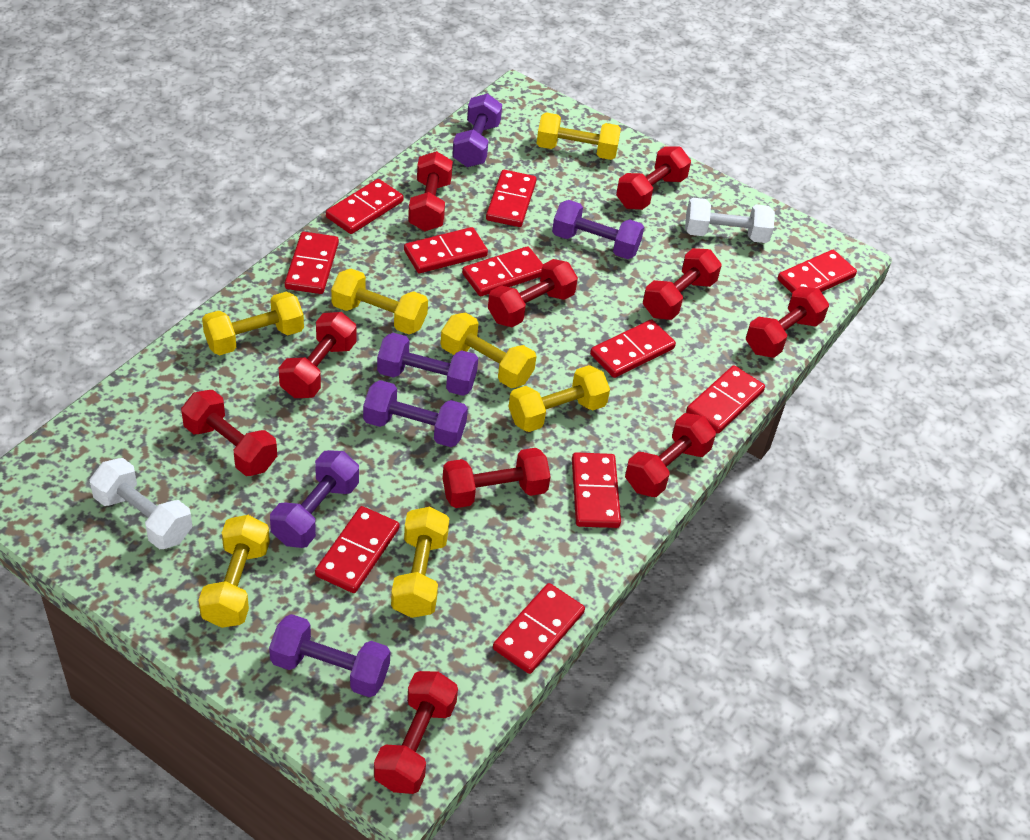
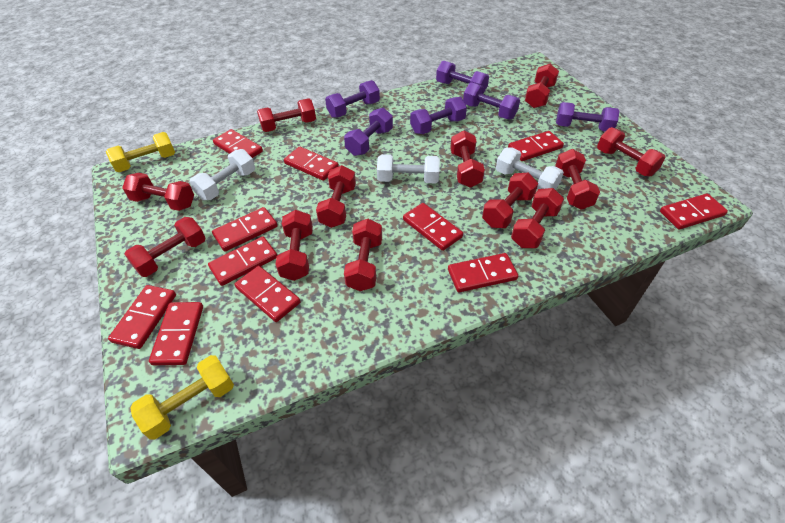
red dumbbell: [181,390,277,476] [279,312,356,398] [374,671,458,794] [408,151,453,231] [442,448,551,508] [488,259,578,327] [616,146,691,210] [625,413,716,497] [643,248,722,320] [746,286,829,358] = 10 -> [122,173,194,211] [124,217,206,277] [257,98,316,132] [275,210,313,281] [316,165,356,228] [344,219,382,291] [450,131,485,188] [482,173,538,228] [511,188,564,248] [525,64,559,108] [555,149,600,210] [597,127,666,176] = 12
white dumbbell: [90,458,193,549] [685,198,775,243] = 2 -> [189,149,255,200] [377,154,440,183] [496,148,564,190] = 3
yellow dumbbell: [198,515,270,628] [202,291,304,355] [331,269,428,334] [391,507,449,618] [441,312,537,388] [509,365,610,432] [536,112,621,160] = 7 -> [106,132,175,172] [131,355,234,439] = 2

